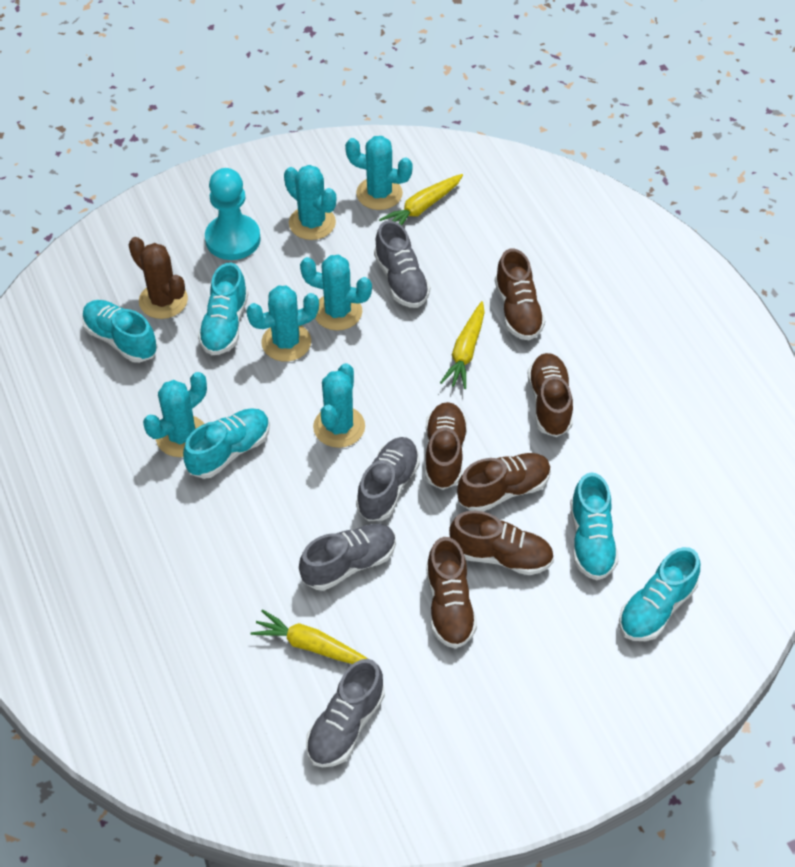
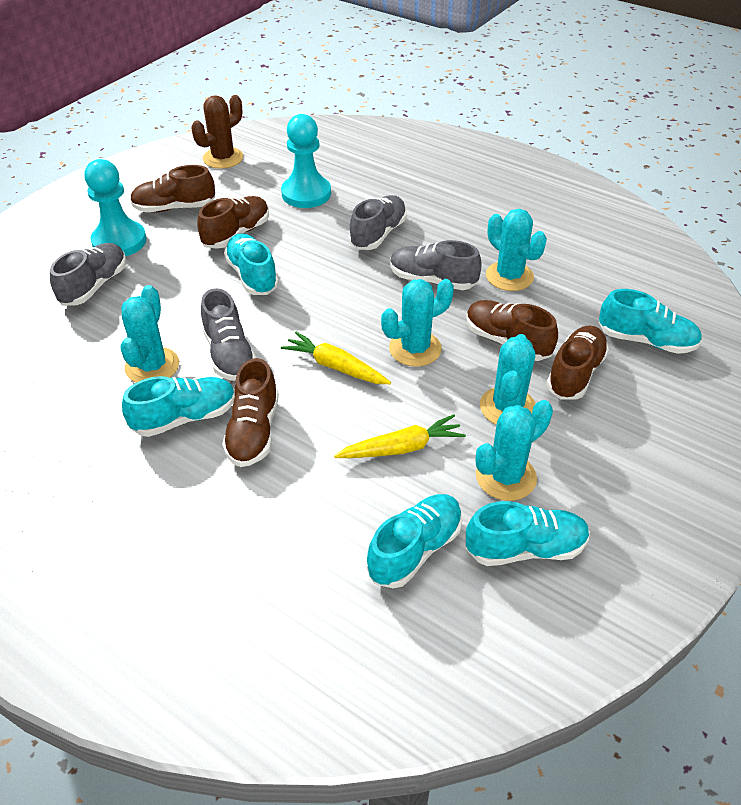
brown shoe: [425,402,468,490] [426,537,477,649] [449,511,554,575] [457,453,551,511] [495,249,545,340] [528,353,573,437] = 6 -> [130,165,215,212] [197,196,269,249] [222,358,279,467] [467,300,558,361] [546,325,609,400] = 5
turquoise cactus: [143,372,207,457] [246,286,319,361] [284,165,336,240] [300,255,372,331] [313,363,365,448] [345,136,413,210] = 6 -> [120,285,179,382] [381,279,454,367] [476,400,553,501] [480,334,535,425] [486,209,547,291] = 5
turquoise pawn: [205,168,261,260] = 1 -> [84,159,147,256] [281,114,331,208] = 2
yellow carrot: [250,609,368,664] [379,174,463,226] [440,301,485,389] = 3 -> [281,332,391,384] [334,414,466,458] = 2

